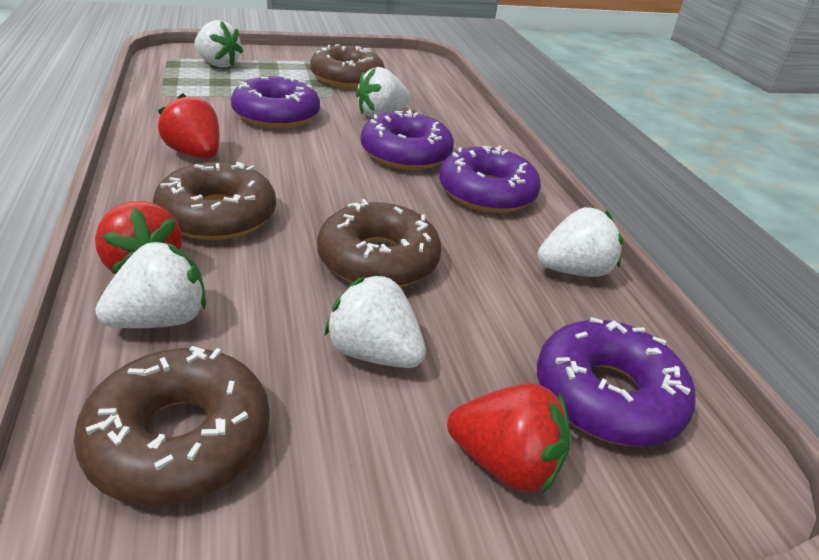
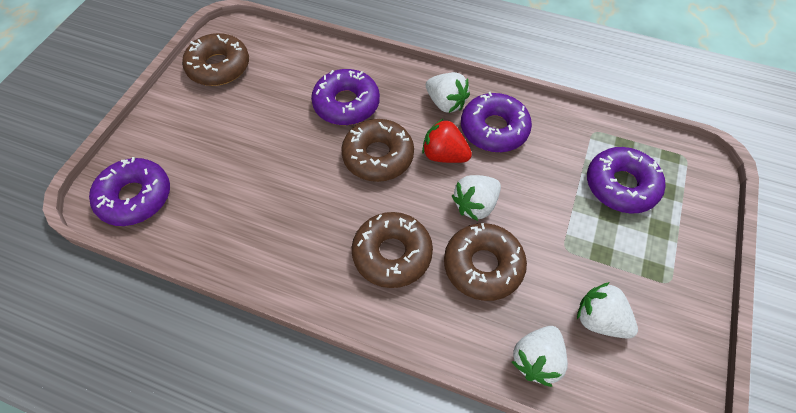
red strawberry: [95,201,182,274] [158,93,220,159] [447,383,571,494] = 3 -> [422,118,472,163] = 1
white strawberry: [95,241,206,328] [194,20,243,68] [324,274,426,368] [355,67,411,118] [537,207,623,277] = 5 -> [426,72,470,113] [452,175,501,221] [511,326,568,387] [577,282,638,339] = 4

